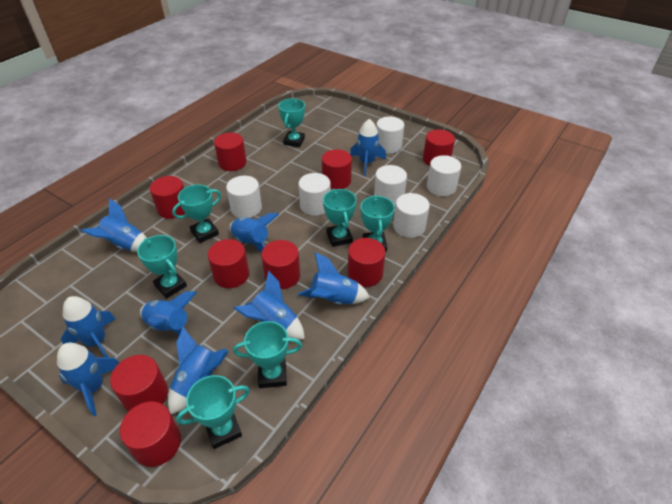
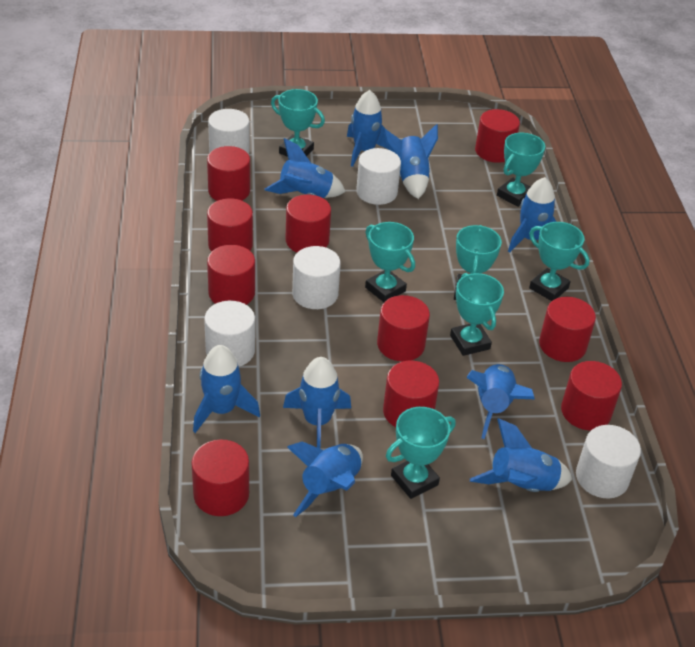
red cylinder: [110,355,168,412] [120,402,181,467] [150,176,185,219] [208,239,249,288] [214,133,247,171] [261,240,300,289] [322,149,352,189] [348,238,385,287] [423,130,455,166] = 9 -> [191,439,249,516] [207,146,250,201] [207,198,253,252] [207,245,255,305] [286,195,331,252] [377,295,430,361] [383,361,439,427] [475,109,520,163] [539,297,596,362] [561,361,622,430] = 10
white cylinder: [226,176,262,218] [298,173,331,216] [374,165,407,206] [376,117,404,154] [393,193,430,238] [427,155,461,196] = 6 -> [204,301,255,367] [208,109,250,155] [292,246,341,309] [356,148,401,205] [576,425,641,499] = 5

